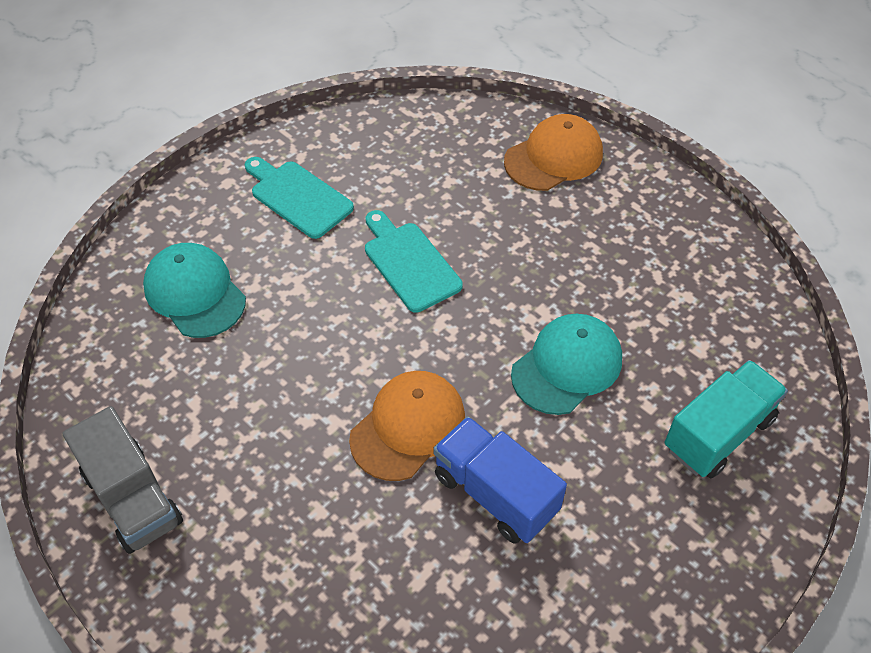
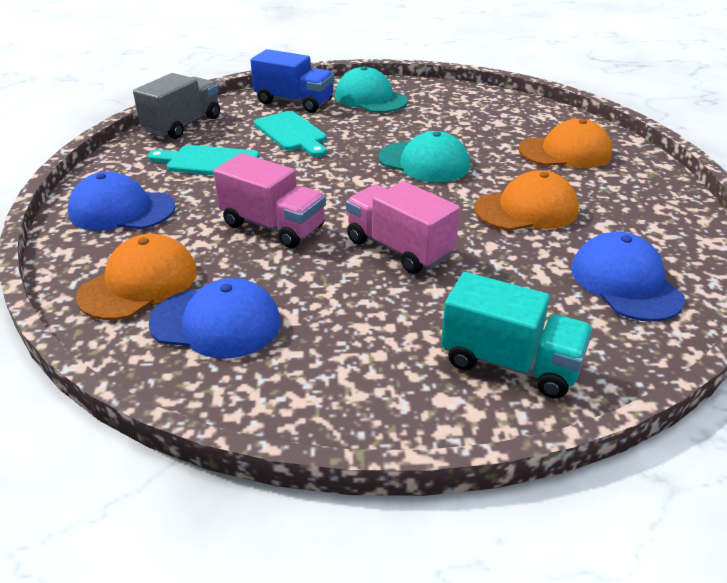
blue cap: none = 0 -> [68,172,176,230] [149,278,281,359] [571,232,685,322] = 3
orange cap: [349,371,465,481] [504,114,603,191] = 2 -> [76,234,197,320] [474,170,579,231] [519,119,612,168] = 3
pink truck: none = 0 -> [213,153,326,248] [346,181,460,274] = 2

